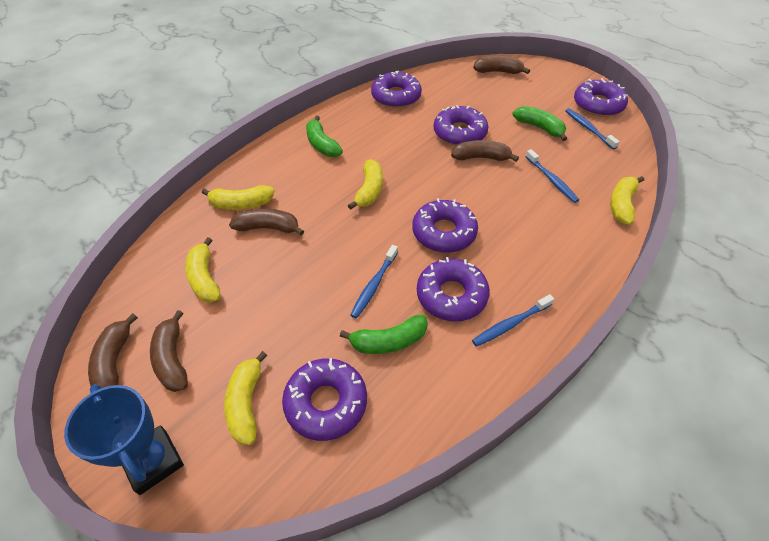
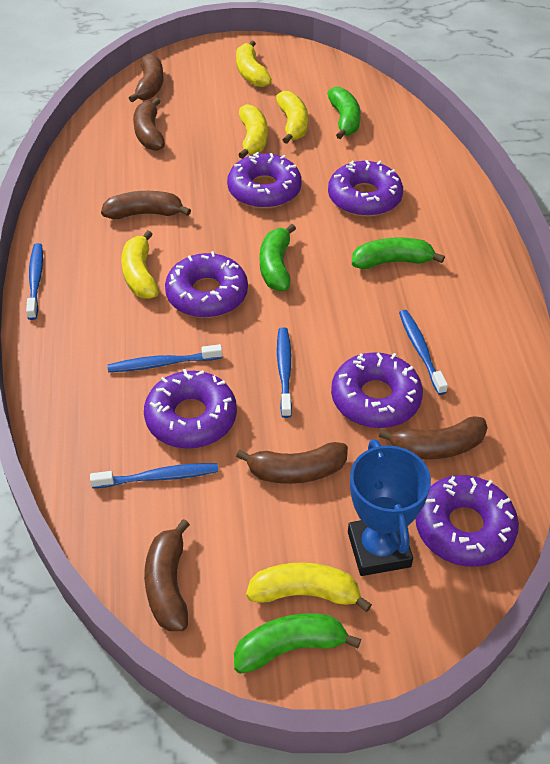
blue toothbrush: [350,245,398,319] [472,294,554,347] [525,149,579,203] [565,108,620,150] = 4 -> [26,243,43,320] [90,463,218,488] [107,344,222,372] [277,327,292,418] [399,310,448,395] = 5
brown banana: [88,313,138,388] [150,310,188,392] [229,209,304,235] [451,140,519,162] [473,56,530,74] = 5 -> [101,191,191,219] [129,54,164,102] [133,98,165,151] [144,519,190,631] [236,442,348,484] [379,416,487,459] = 6
green banana: [306,116,343,157] [340,315,428,354] [512,106,567,141] = 3 -> [234,613,361,674] [260,224,296,291] [327,87,361,139] [352,237,445,269] = 4

